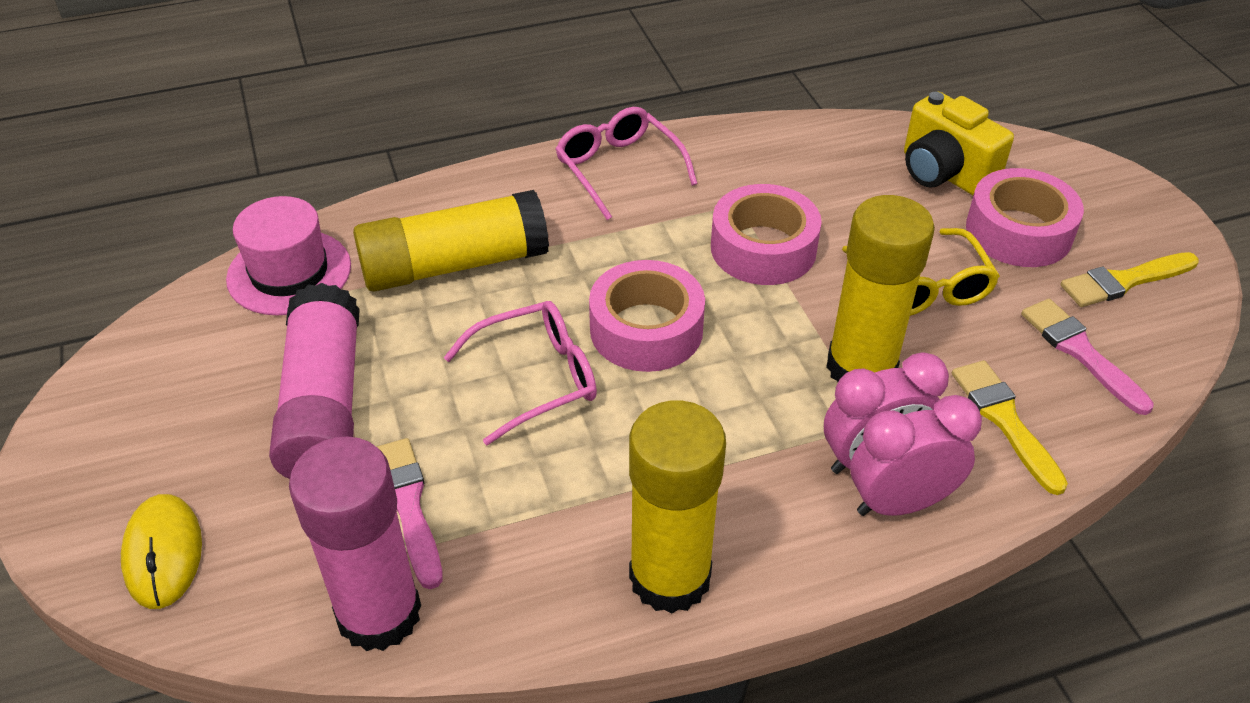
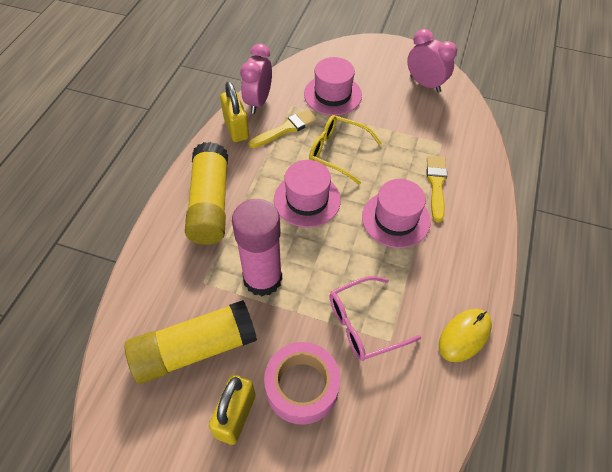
pink brush: [377,438,443,589] [1021,299,1154,415] = 2 -> none = 0
pink glasses: [443,301,597,446] [555,107,697,220] = 2 -> [330,276,421,361] = 1
pink glue stick: [269,283,360,479] [289,437,421,651] = 2 -> [232,199,282,296] = 1
pink hat: [226,196,351,315] = 1 -> [274,160,341,228] [304,57,362,115] [362,179,431,248] = 3
pink tape: [589,260,705,372] [711,184,822,285] [966,168,1084,267] = 3 -> [264,342,340,425] = 1
yellow camera: [904,92,1014,195] = 1 -> none = 0
yellow glue stick: [353,190,549,292] [629,400,726,614] [826,195,935,382] = 3 -> [125,300,257,384] [185,142,228,245] = 2
yellow padlock: none = 0 -> [209,374,255,445] [220,81,249,142] = 2

